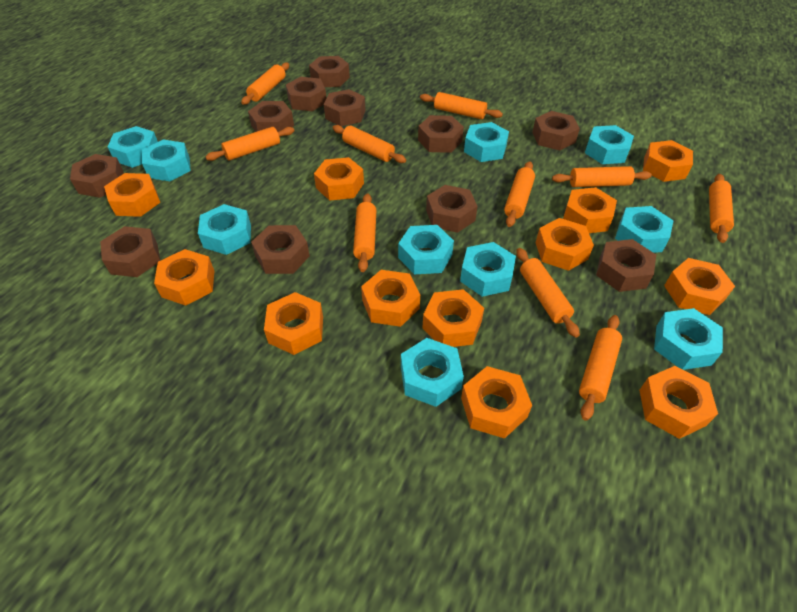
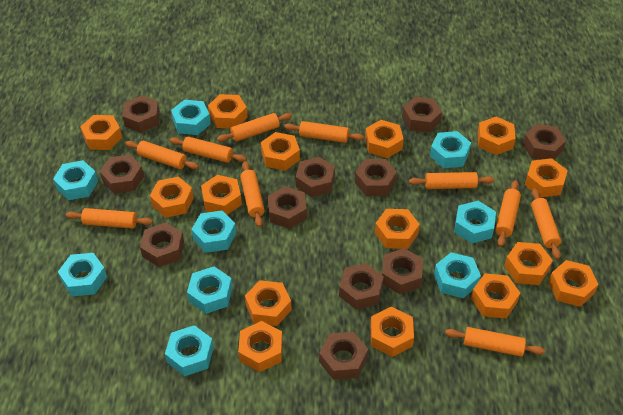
orange nut: [104,173,160,217] [154,249,214,306] [264,292,323,355] [314,157,364,201] [361,270,420,327] [423,289,484,347] [461,366,532,439] [535,218,594,271] [563,187,617,233] [639,366,718,439] [643,140,693,182] [664,258,735,315] = 12 -> [80,115,122,150] [150,177,194,218] [201,175,242,215] [208,94,248,128] [238,321,283,372] [245,280,292,326] [261,132,300,171] [365,120,404,158] [370,307,414,357] [375,209,420,249] [471,273,520,318] [477,117,516,155] [504,242,553,285] [525,158,568,197] [548,260,599,307] = 15
turquoise nut: [108,126,158,168] [142,140,191,181] [198,204,251,255] [398,225,454,274] [401,338,464,407] [460,242,516,297] [464,122,509,162] [585,125,634,164] [615,206,674,253] [654,308,723,370] = 10 -> [53,160,98,200] [58,253,107,296] [165,325,214,376] [171,100,211,135] [187,266,233,314] [191,210,236,253] [430,131,471,168] [434,252,481,298] [454,201,496,243] = 9

